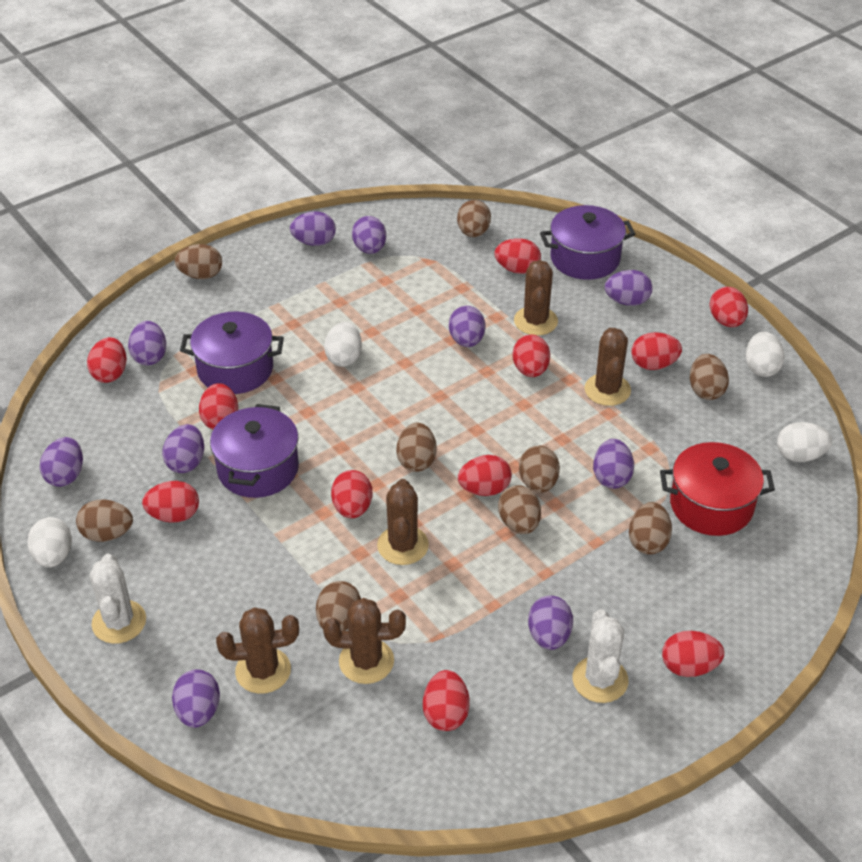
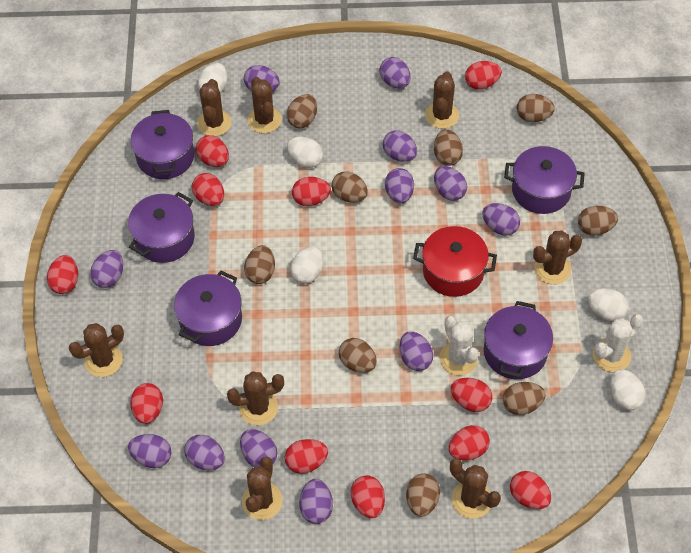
brown cactus: [216,607,299,694] [323,598,406,684] [377,479,429,565] [514,260,558,336] [585,328,631,406] = 5 -> [69,323,124,377] [197,79,231,136] [227,371,284,425] [242,457,283,520] [247,77,282,133] [425,71,459,129] [450,458,501,519] [533,230,582,285] = 8
purple egg: [40,437,83,487] [128,321,166,366] [162,424,204,473] [172,669,220,728] [290,211,336,246] [352,216,386,254] [449,306,485,347] [528,596,573,650] [593,439,634,489] [605,270,653,306] = 10 -> [90,250,123,288] [128,434,172,468] [184,435,225,470] [240,429,277,467] [244,65,280,91] [299,479,333,524] [379,57,410,88] [383,131,417,162] [385,168,414,203] [400,331,433,371] [434,166,467,201] [482,203,520,236] = 12
purple pot: [180,311,284,394] [210,404,299,498] [540,205,635,280] = 3 -> [128,192,195,263] [130,110,194,179] [174,271,242,346] [484,301,553,379] [504,146,585,214] = 5
white egg: [27,517,72,568] [324,322,362,367] [746,332,785,377] [777,422,832,462] = 4 -> [198,63,227,93] [287,137,323,168] [290,246,323,284] [588,288,629,321] [610,369,645,410] = 5

